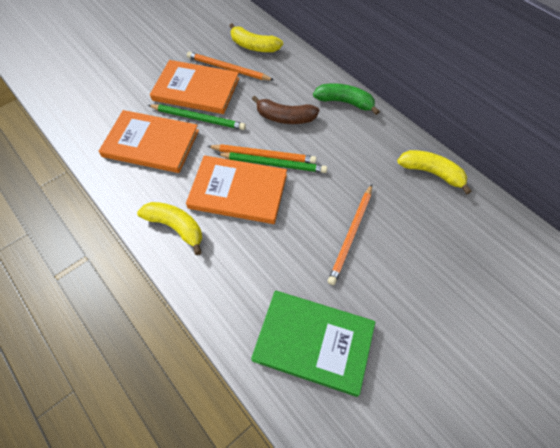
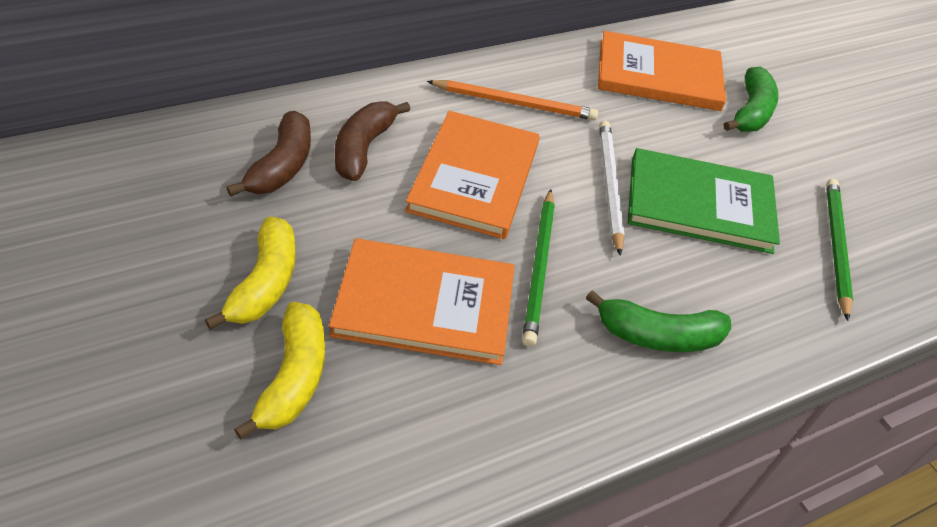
brown banana: [252,96,319,124] = 1 -> [226,111,311,197] [335,102,410,181] = 2
green banana: [313,83,380,115] = 1 -> [586,290,731,352] [724,67,778,132] = 2
orange pencil: [187,52,274,81] [207,144,316,163] [328,184,372,285] = 3 -> [427,80,598,120] = 1
white pencil: none = 0 -> [599,121,625,256] = 1
yellow banana: [137,202,202,255] [229,23,283,52] [397,150,472,195] = 3 -> [205,217,296,330] [234,302,325,440] = 2

